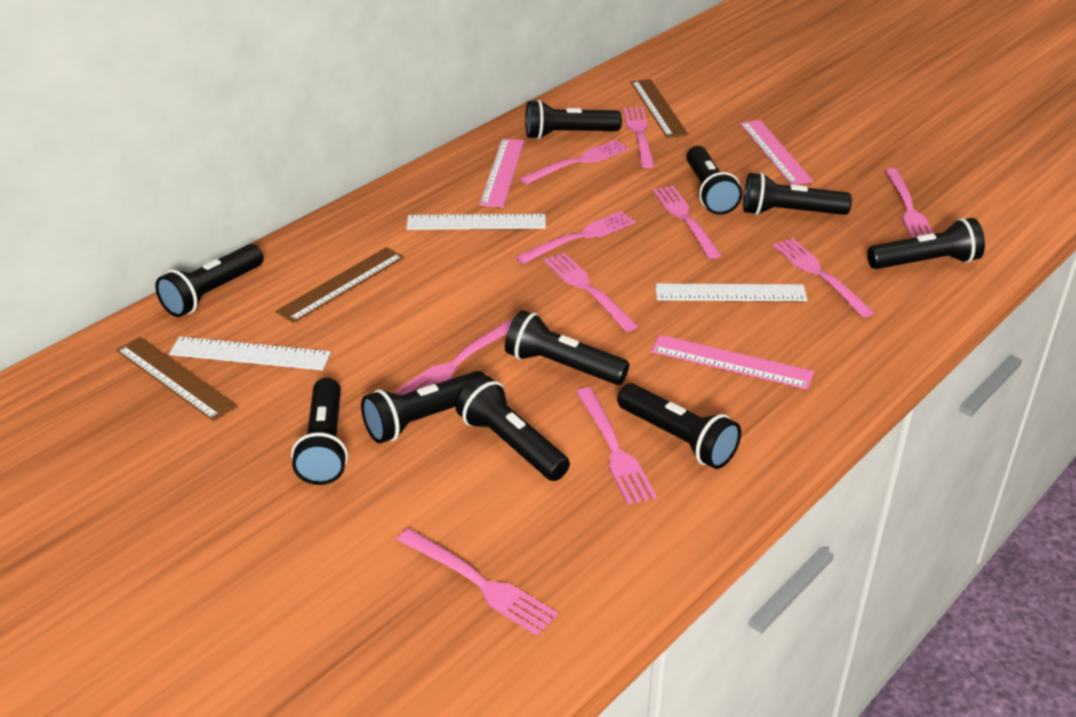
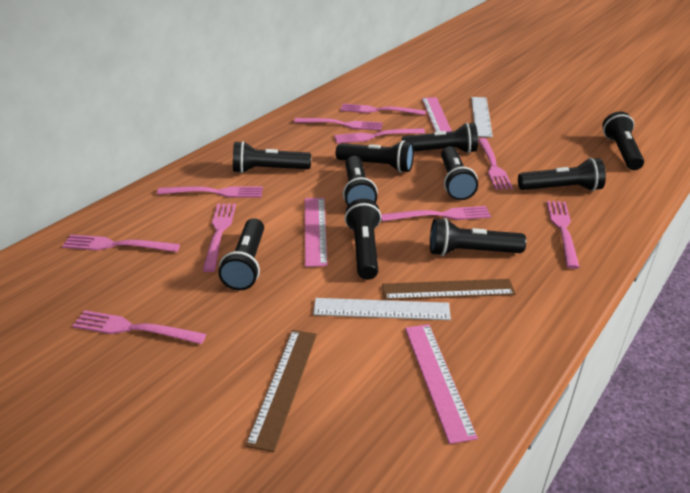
brown ruler: [116,337,237,421] [276,247,404,323] [631,79,688,138] = 3 -> [245,330,317,452] [382,279,516,300] = 2
white ruler: [169,337,331,370] [406,214,546,230] [655,283,808,301] = 3 -> [313,298,451,320] [471,97,493,137] = 2

